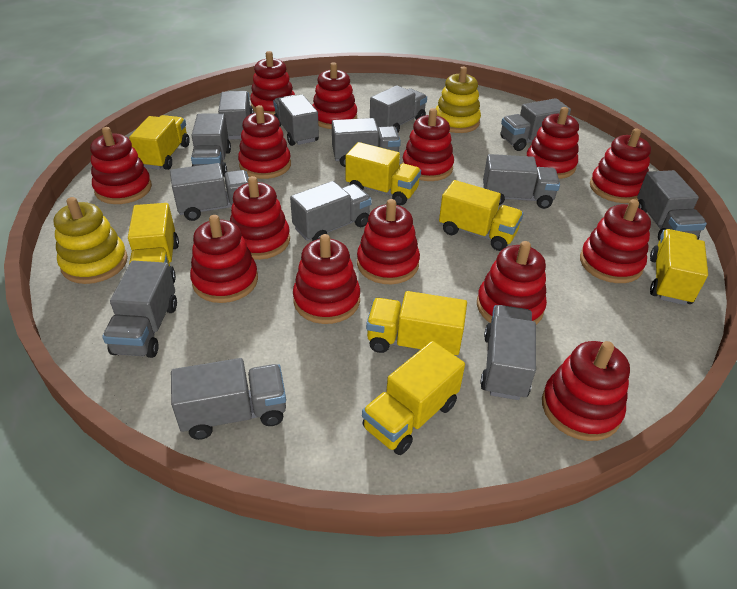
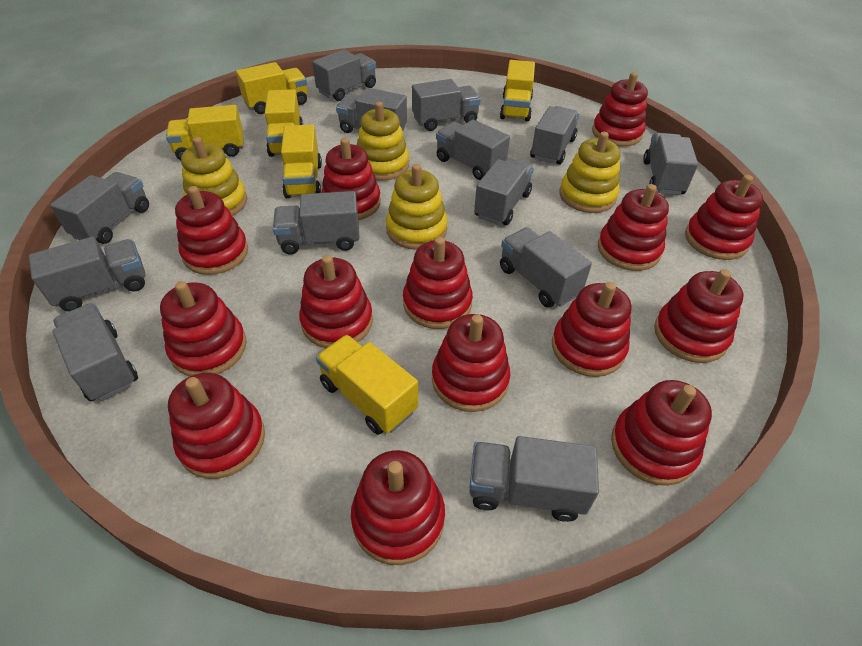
yellow stacking toy: [54,197,128,284] [436,67,481,133] = 2 -> [181,137,247,216] [357,102,409,181] [386,164,448,250] [560,132,620,213] = 4
yellow truck: [128,203,179,283] [129,115,190,170] [346,142,421,206] [362,341,465,455] [366,291,467,356] [439,180,523,251] [650,229,708,305] = 7 -> [166,105,244,160] [236,62,307,114] [265,89,303,157] [281,125,322,198] [316,335,418,435] [500,60,535,122] = 6

